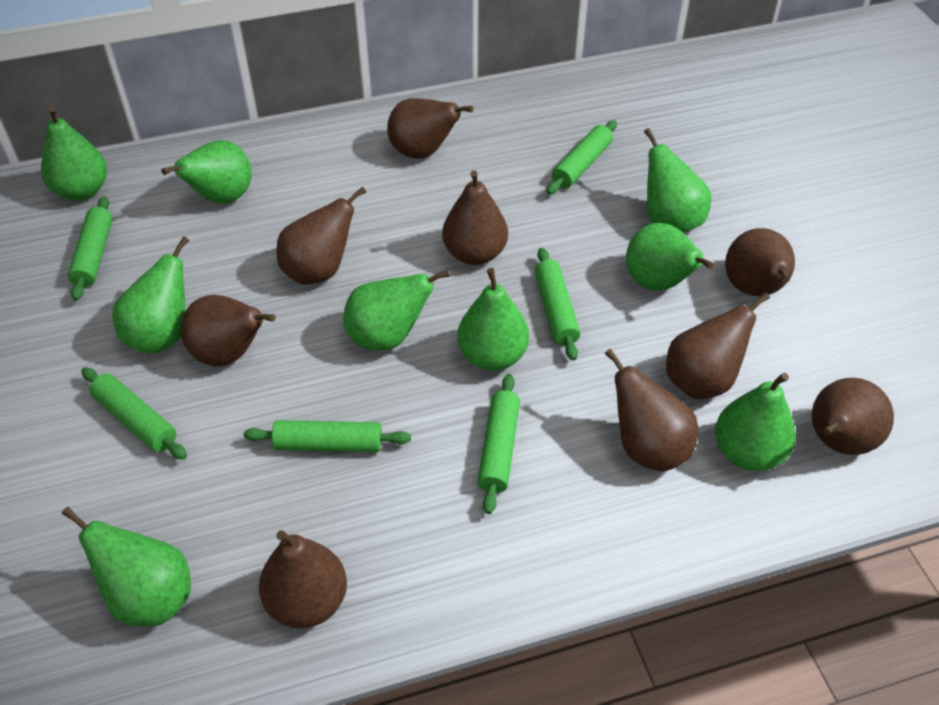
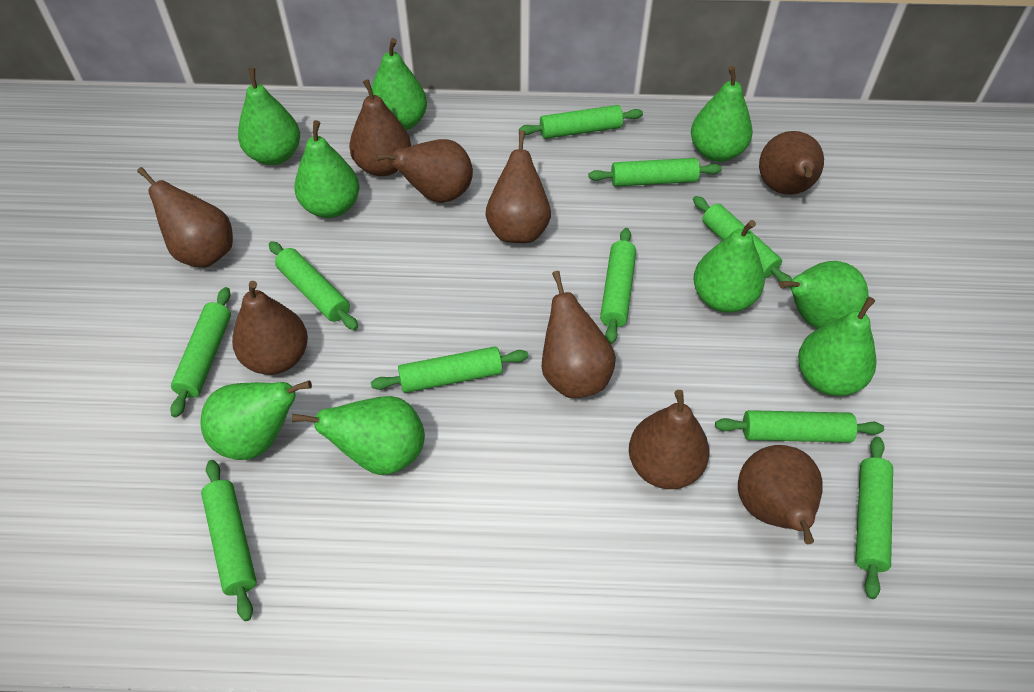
green rolling pin: [68,196,113,300] [81,367,187,459] [244,420,411,452] [477,374,520,514] [535,248,580,361] [547,120,617,194] = 6 -> [170,287,231,417] [201,460,257,621] [269,241,358,330] [371,347,528,393] [519,105,643,139] [588,158,722,187] [600,228,636,344] [693,196,792,288] [715,410,884,443] [856,437,893,599] = 10

